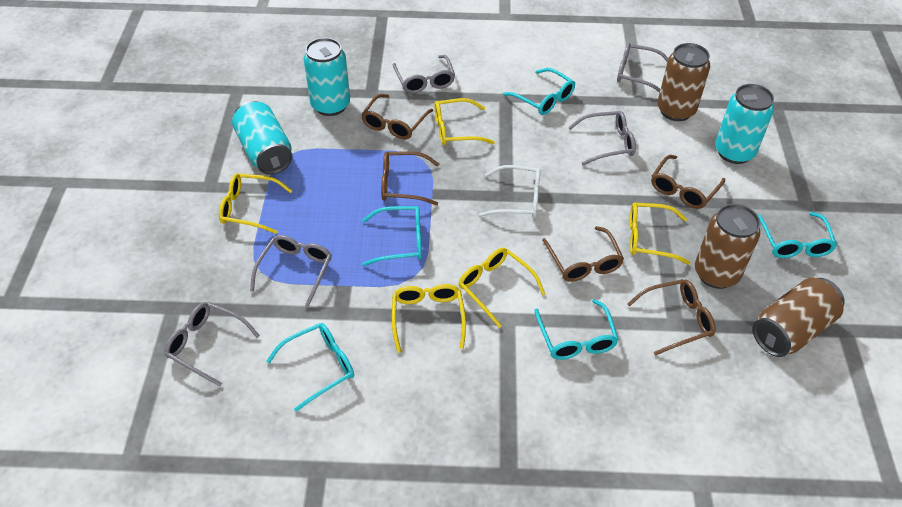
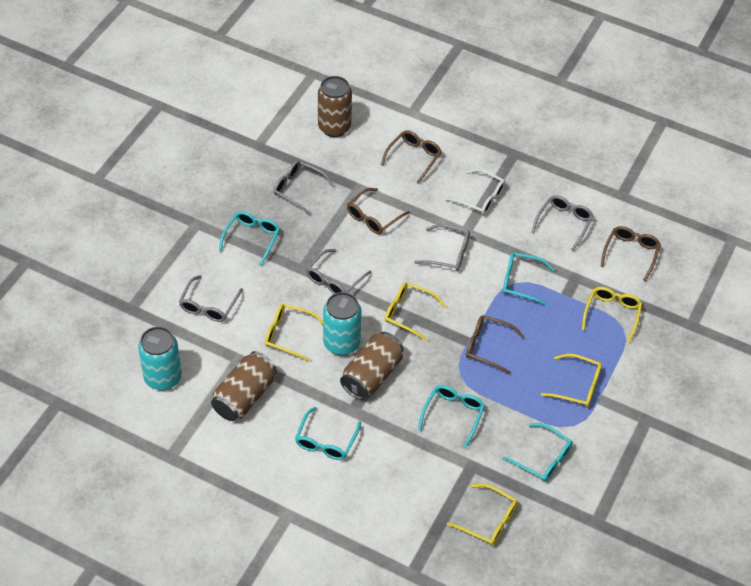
brown glasses: [361,94,433,139] [381,151,439,205] [542,226,624,282] [627,279,716,356] [651,155,725,209] = 5 -> [347,188,410,235] [381,130,442,184] [466,315,525,374] [600,226,661,282] = 4
turquoise can: [232,101,292,175] [303,38,350,116] [715,84,774,164] = 3 -> [138,327,182,391] [323,292,362,356] = 2

